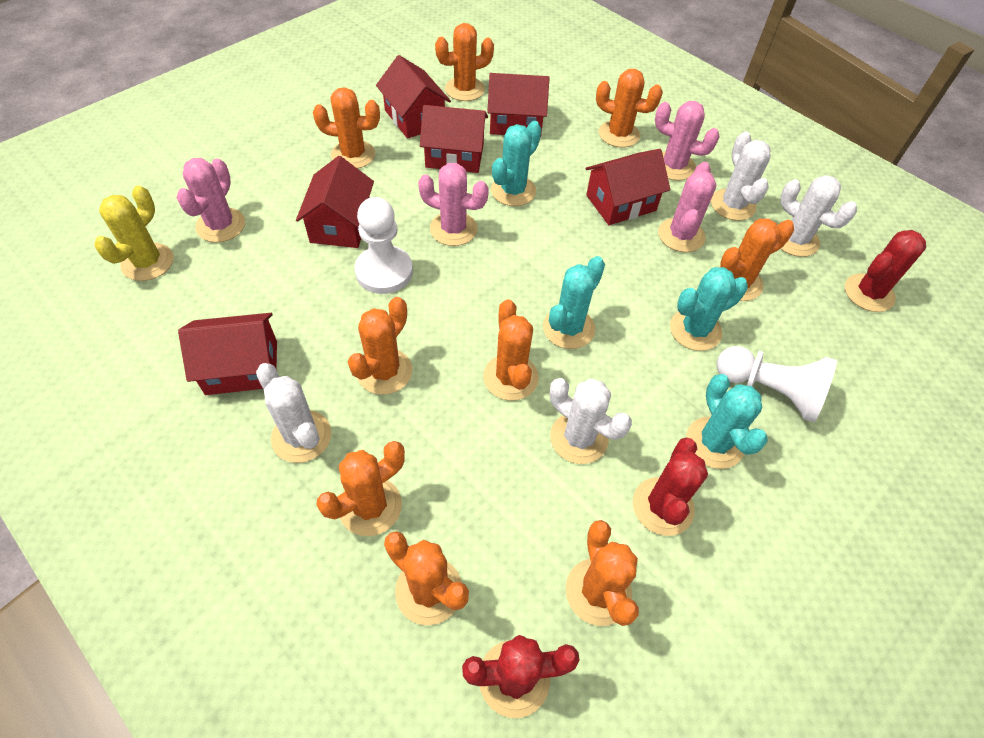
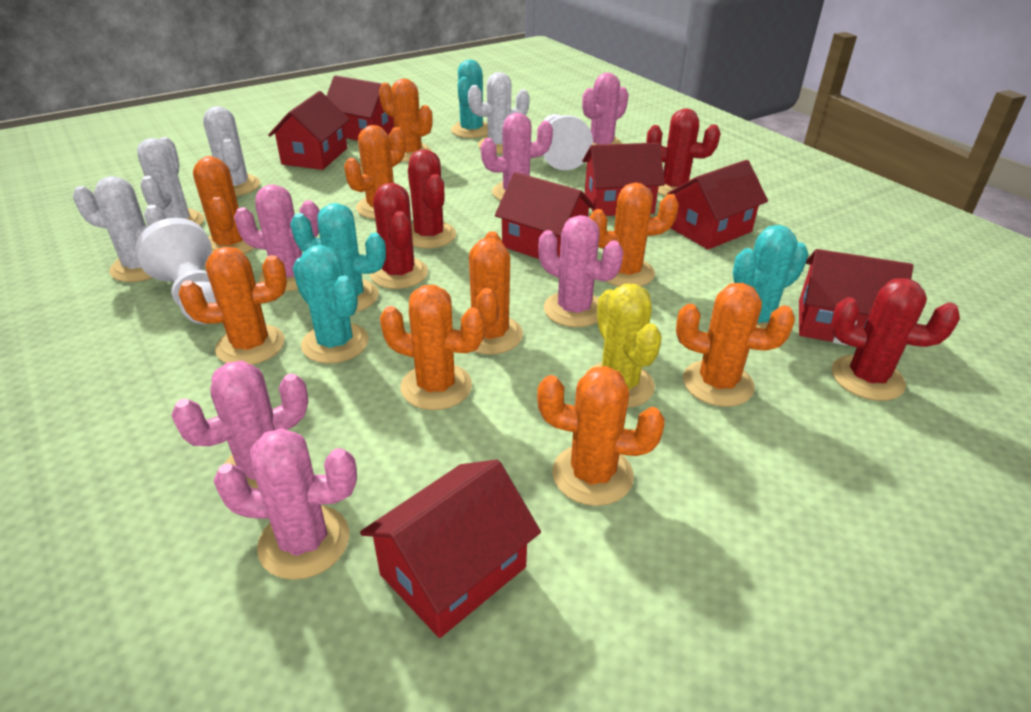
pink cactus: [177,158,245,243] [418,163,489,246] [655,101,720,181] [658,162,716,252] = 4 -> [171,360,308,489] [213,428,357,580] [234,184,319,292] [481,113,553,201] [538,215,623,327] [582,72,629,145] = 6
red cactus: [462,635,580,718] [633,438,708,536] [845,230,926,312] = 3 -> [370,183,428,289] [408,149,456,248] [647,108,721,196] [831,278,960,401] = 4
red house: [178,313,277,395] [296,156,374,248] [376,55,451,139] [420,105,488,173] [487,73,549,137] [585,149,670,225] = 6 -> [268,91,350,170] [326,75,394,141] [360,460,541,638] [495,172,595,259] [582,142,665,216] [667,160,768,250] [799,249,913,345] = 7

